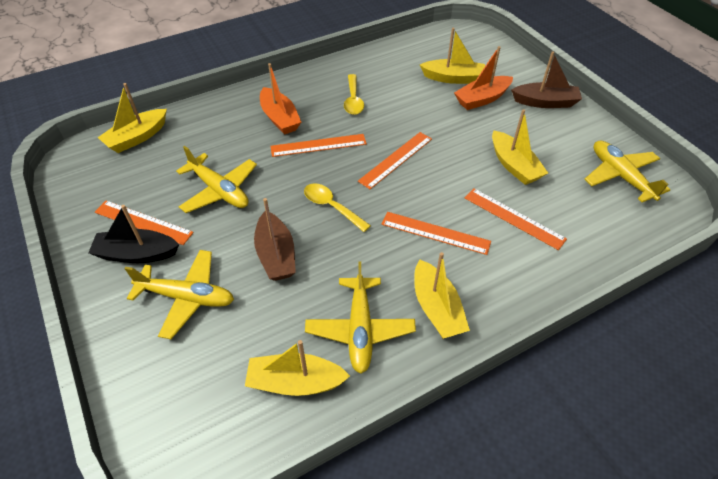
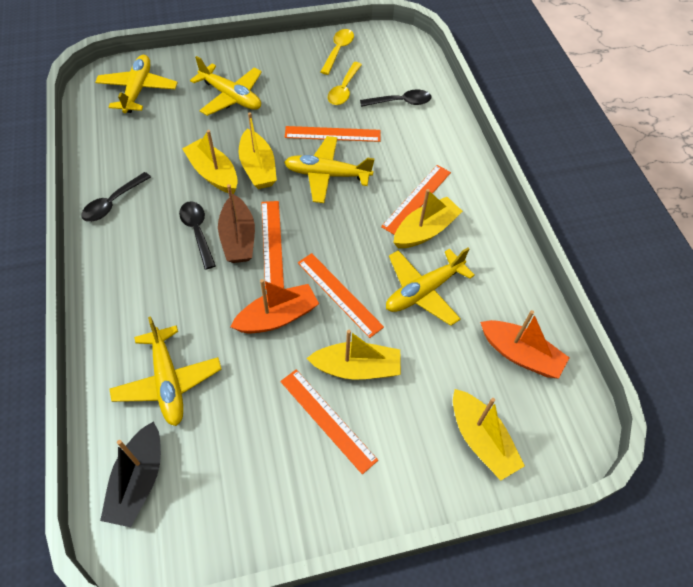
black spoon: none = 0 -> [81,172,151,222] [179,201,216,269] [360,89,431,107] = 3
brown boat: [254,198,296,281] [511,51,582,108] = 2 -> [218,184,255,263] = 1
yellow plane: [125,250,234,339] [176,146,257,213] [305,262,416,374] [585,140,670,202] = 4 -> [95,55,178,113] [110,317,222,426] [190,56,262,116] [284,136,375,203] [386,247,475,326] = 5

